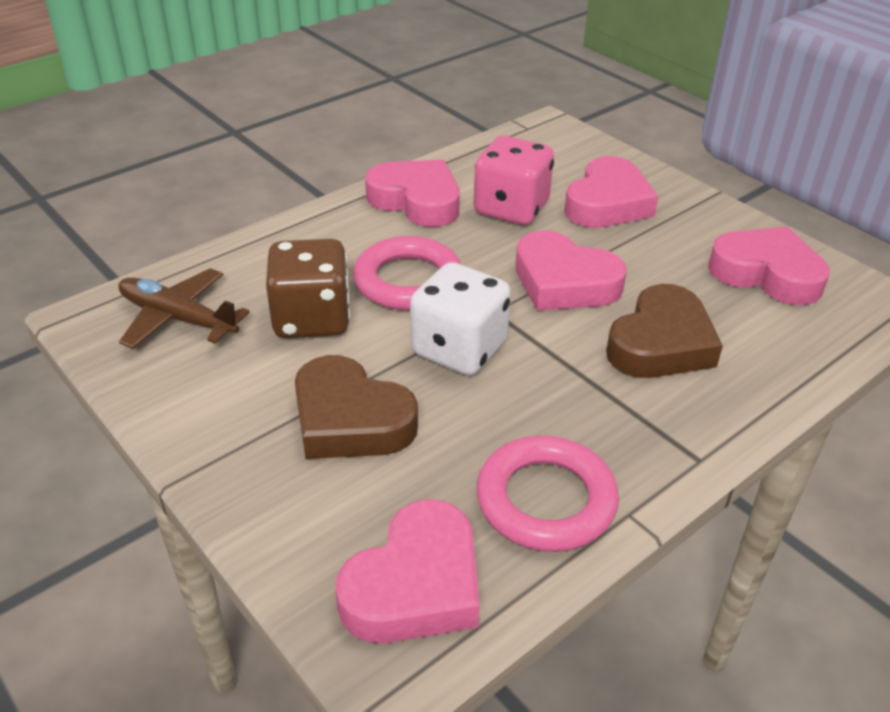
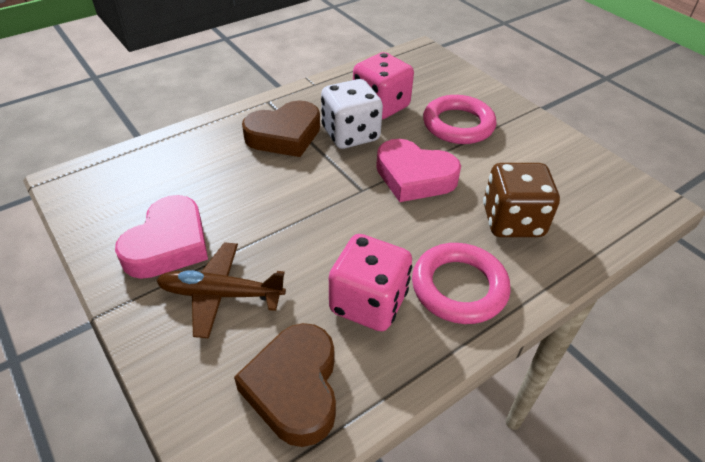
pink dice: [474,136,554,225] = 1 -> [329,234,412,331] [353,52,414,119] = 2
pink heart: [335,499,480,643] [365,160,460,227] [515,231,627,310] [564,156,658,228] [708,226,830,305] = 5 -> [115,195,208,279] [376,139,461,202] = 2

